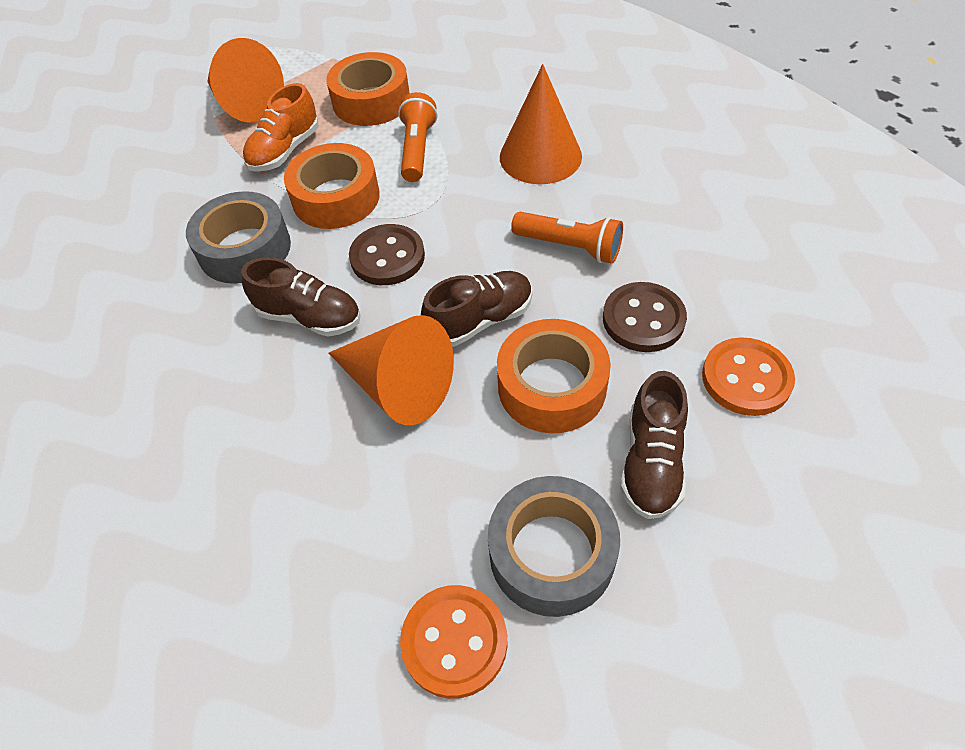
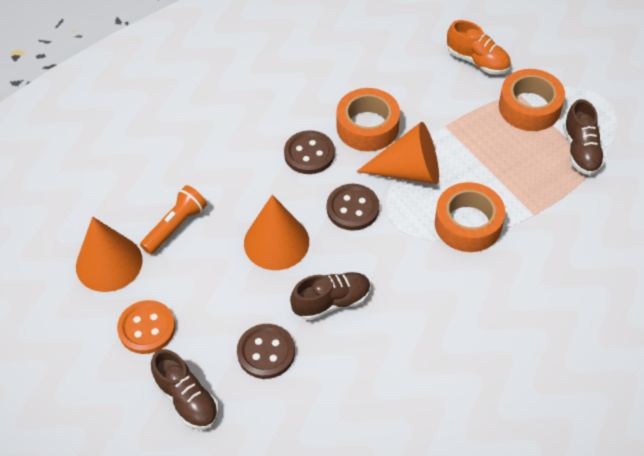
brown button: [349,224,425,285] [603,282,687,352] = 2 -> [237,324,295,379] [284,130,335,174] [327,184,379,231] = 3
grey tape: [186,191,291,284] [488,476,620,617] = 2 -> none = 0
orange button: [400,585,508,699] [702,337,795,416] = 2 -> [117,300,175,354] = 1
orange flashlight: [398,92,437,182] [511,212,623,264] = 2 -> [140,185,207,254] = 1

